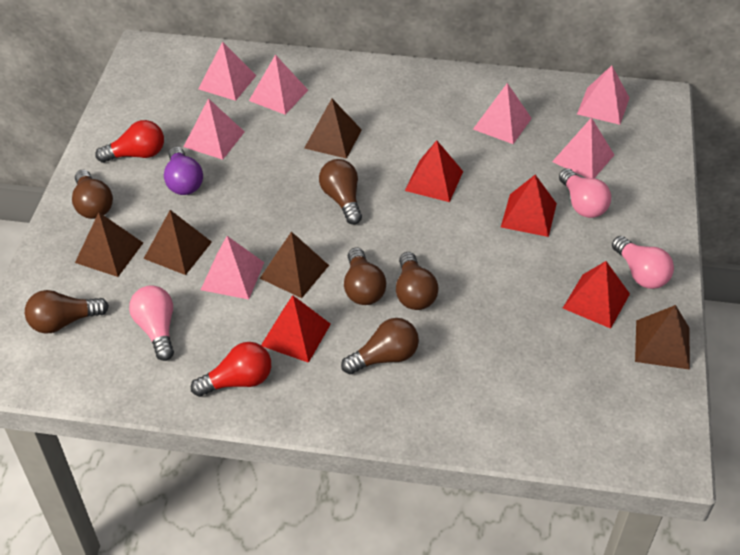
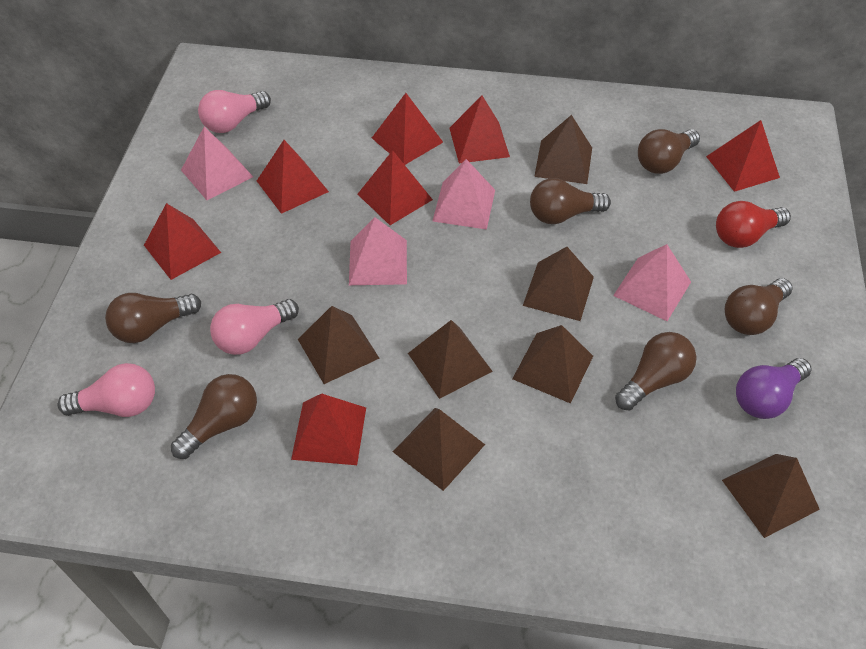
brown pyramid: [75,212,143,277] [144,210,212,275] [260,231,329,298] [304,99,362,159] [635,305,690,370] = 5 -> [298,306,380,384] [393,408,485,491] [408,320,493,399] [512,325,593,403] [523,247,594,321] [534,115,592,184] [722,454,820,538] = 7
pink pyramid: [184,98,245,160] [198,42,256,101] [201,236,264,300] [249,54,308,115] [473,83,532,144] [552,117,614,178] [577,65,630,125] = 7 -> [181,127,253,200] [349,217,407,285] [433,159,495,229] [613,244,691,321] = 4
red light bulb: [95,120,164,163] [191,342,271,397] = 2 -> [716,201,791,248] = 1
red pyramid: [261,295,331,363] [405,140,463,202] [501,175,557,237] [563,261,630,329] = 4 -> [144,203,221,280] [257,140,329,214] [291,394,366,465] [358,150,433,225] [372,93,443,165] [449,95,510,163] [706,120,780,192] = 7

